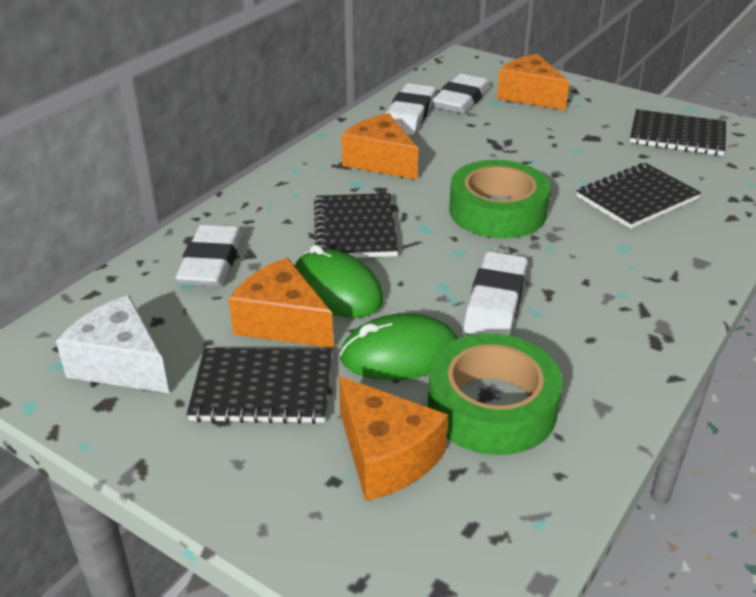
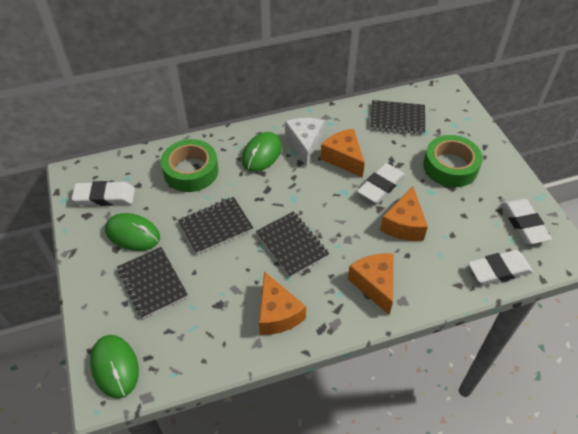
green mouse: [295,245,384,318] [339,313,458,380] = 2 -> [90,335,139,398] [105,213,160,251] [242,132,282,172] = 3

